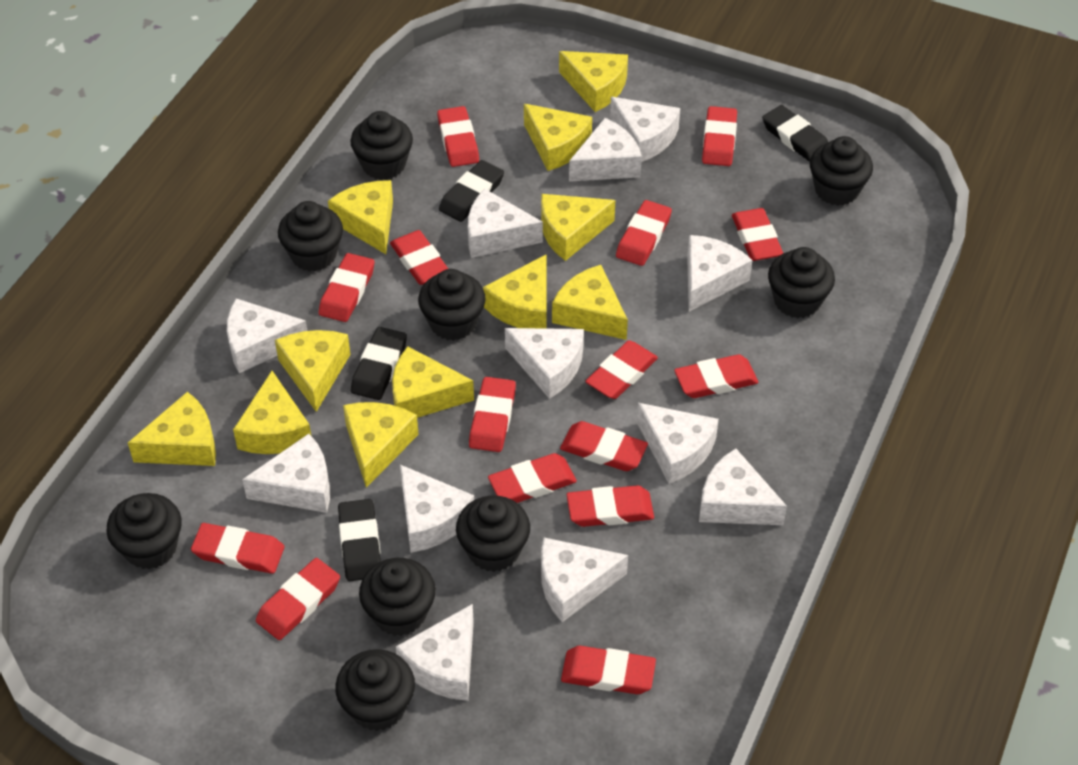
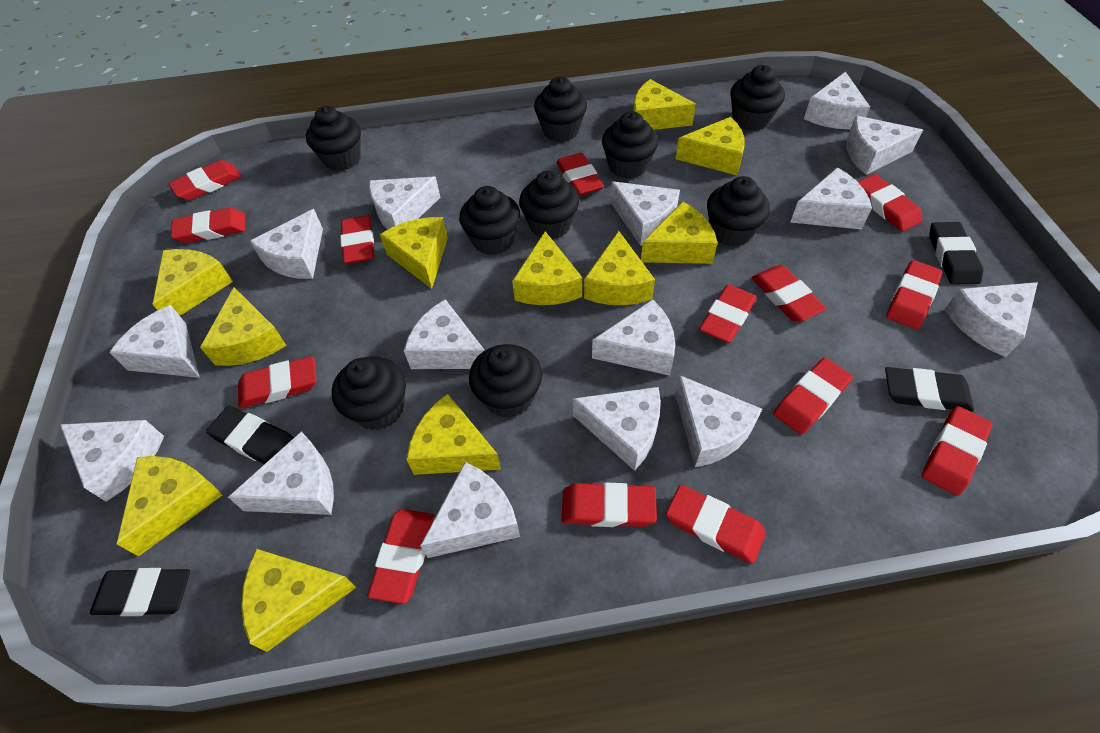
red eraser: [191,523,284,574] [256,558,340,640] [319,253,374,322] [390,230,448,285] [437,106,479,167] [469,377,516,452] [488,453,577,503] [560,421,648,471] [561,646,656,694] [567,485,654,527] [585,340,658,399] [616,200,672,266] [674,354,758,398] [702,106,737,166] [732,208,783,261] = 15 -> [168,160,242,200] [171,208,245,243] [238,356,317,408] [340,216,374,264] [367,509,434,604] [556,153,604,196] [562,482,657,527] [666,485,766,564] [699,284,757,343] [751,265,826,322] [773,358,853,435] [858,174,922,232] [886,260,942,329] [922,406,992,496] = 14
white cheese: [227,299,307,373] [242,434,330,513] [396,604,474,701] [400,465,474,553] [468,189,543,258] [505,328,584,399] [541,537,628,622] [569,118,642,182] [610,97,680,162] [637,403,719,484] [687,235,753,312] [699,448,787,525] = 12 -> [60,420,164,502] [109,305,200,378] [228,432,334,515] [250,209,323,279] [369,177,441,230] [404,299,485,369] [420,462,520,558] [573,387,661,471] [592,299,675,376] [610,181,680,246] [675,375,762,467] [790,168,872,229] [804,72,870,129] [846,116,923,175] [945,282,1038,357] = 15

